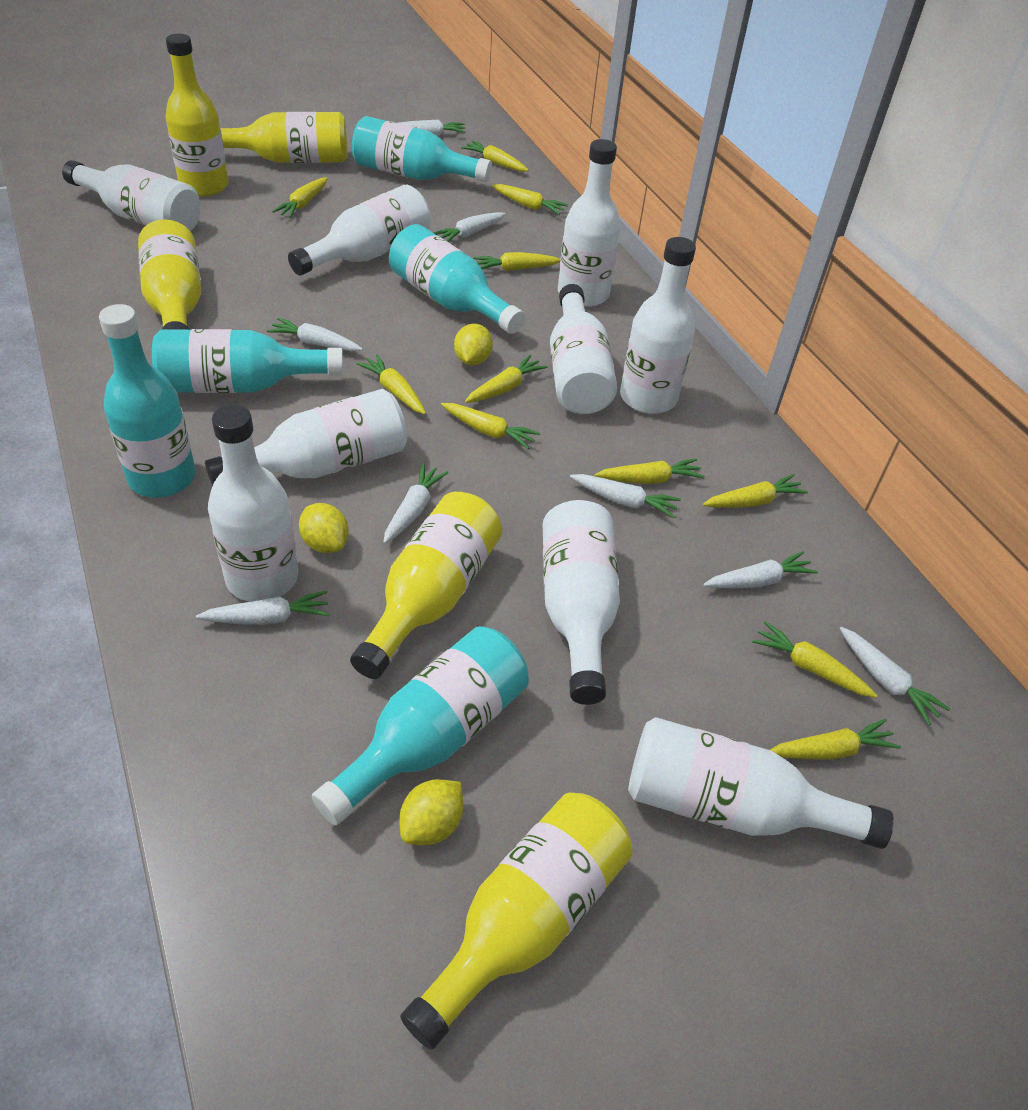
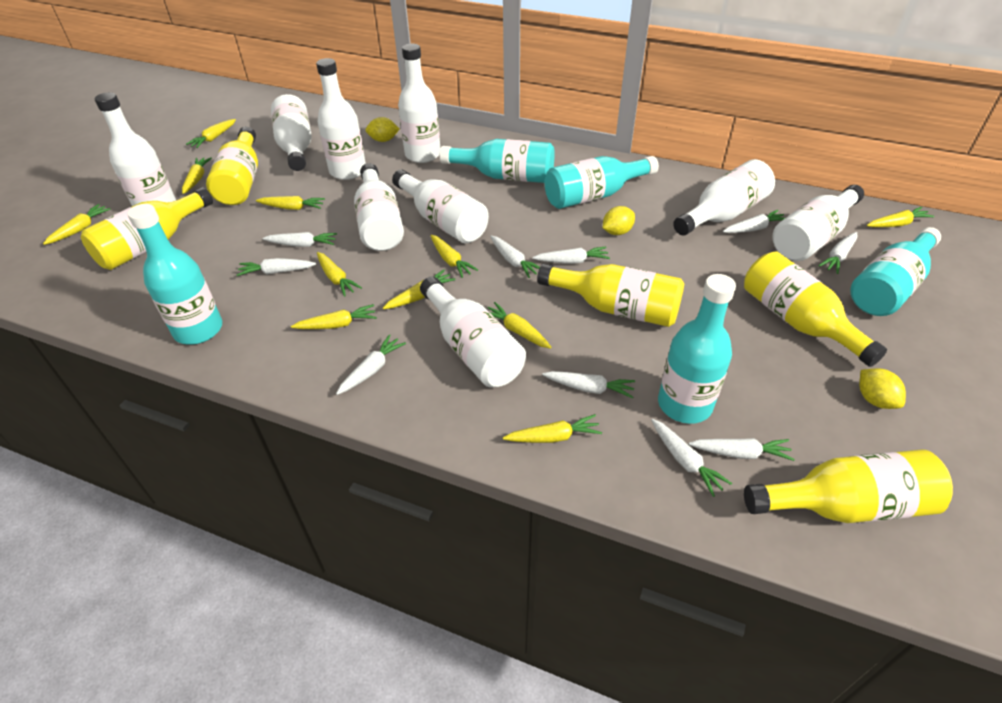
white carrot: [196,590,330,625] [267,318,363,351] [383,463,449,544] [398,120,466,136] [434,212,506,242] [570,474,681,518] [703,551,818,588] [839,627,950,725] = 8 -> [237,258,316,276] [263,232,337,247] [336,334,406,395] [490,236,540,278] [533,247,610,264] [542,371,635,399] [651,419,732,497] [688,438,795,461] [723,210,785,233] [818,232,857,274] = 10

